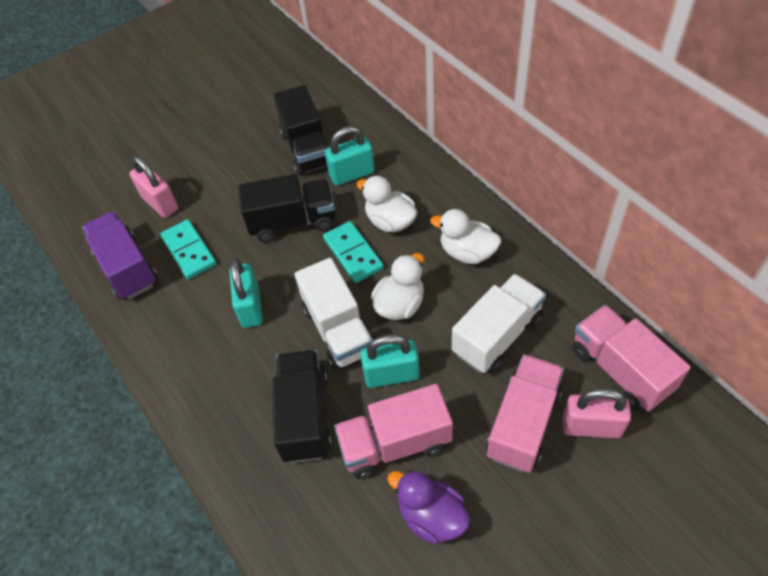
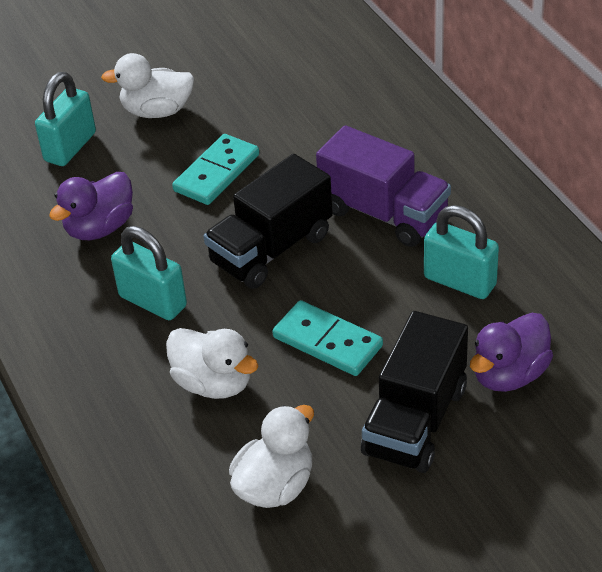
black truck: [239,174,335,242] [272,350,332,463] [273,85,330,175] = 3 -> [204,154,333,289] [361,311,468,473] = 2
pink padlock: [129,156,178,218] [562,388,631,438] = 2 -> none = 0
pink truck: [334,384,453,479] [486,354,564,473] [572,305,691,412] = 3 -> none = 0
purple duck: [387,470,470,544] = 1 -> [49,172,133,240] [470,313,553,392] = 2
white truck: [295,258,374,369] [452,274,546,373] = 2 -> none = 0

